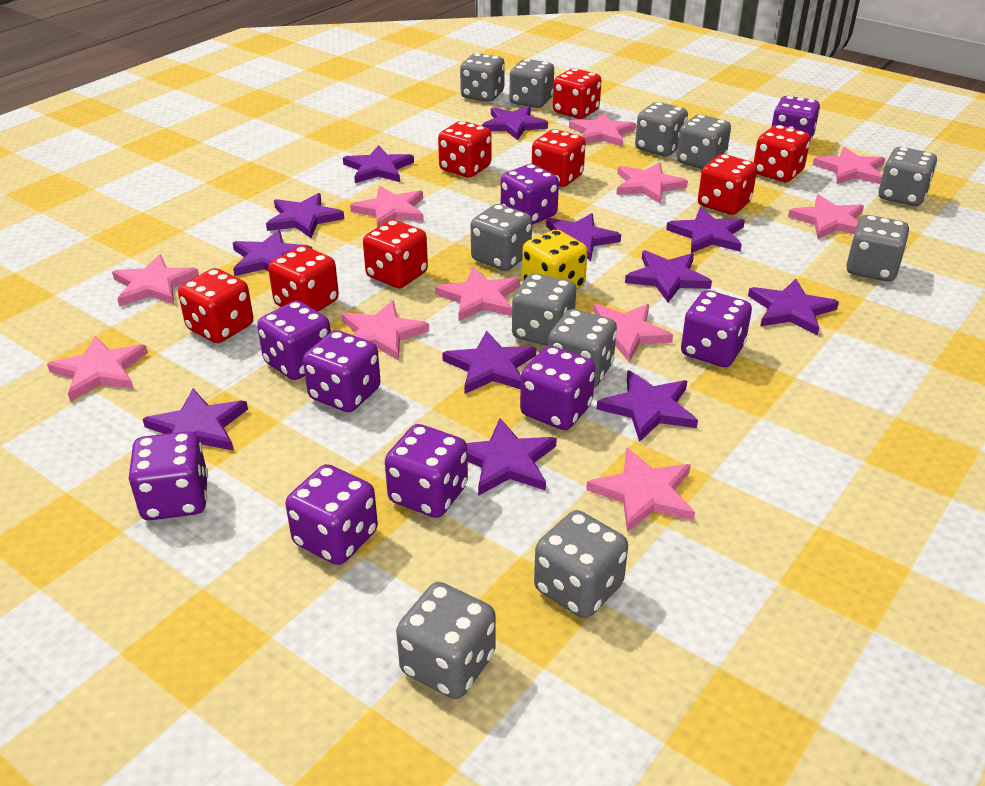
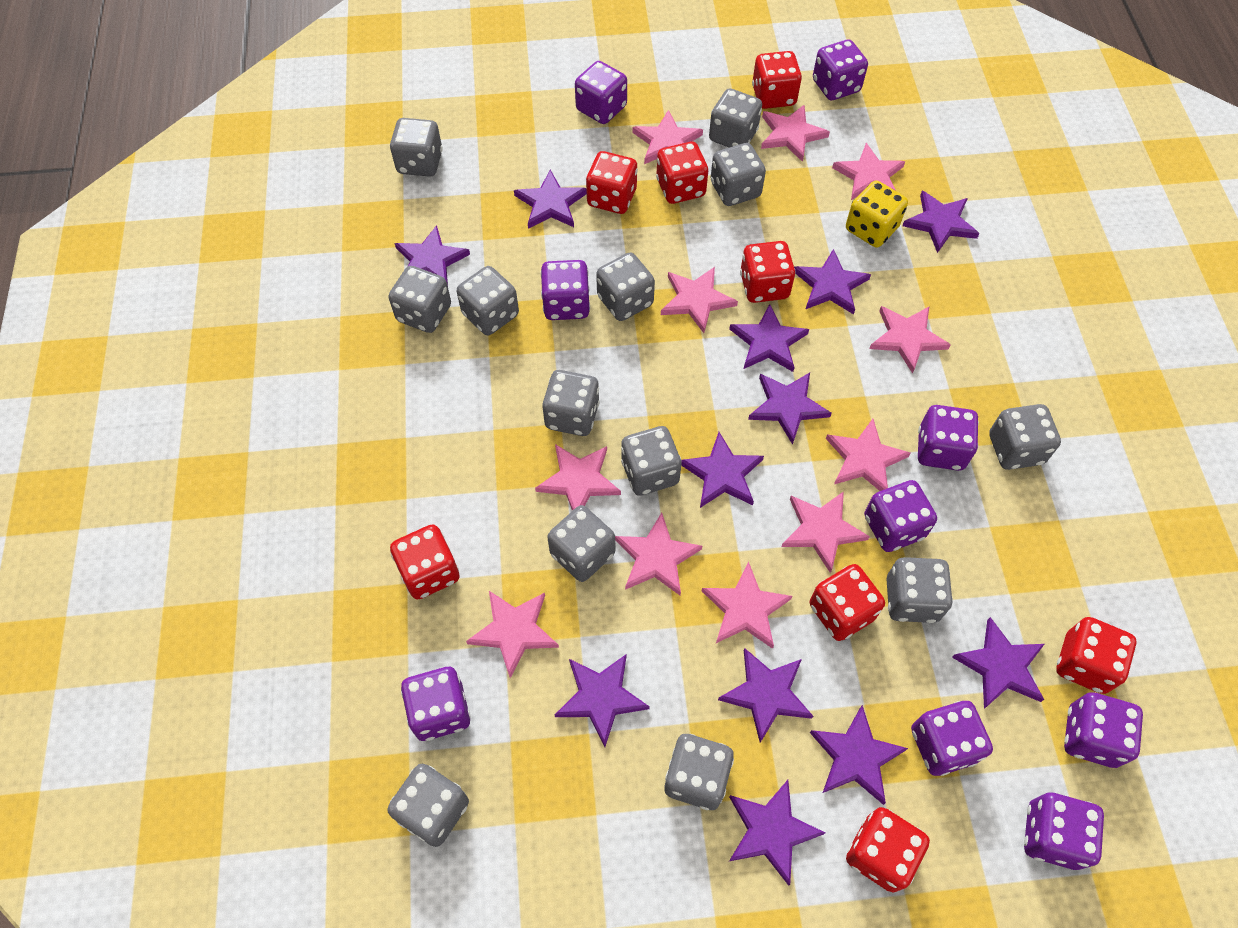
grey dice: [396,582,496,699] [460,53,505,102] [471,204,532,271] [509,59,554,108] [512,273,576,346] [534,510,628,618] [548,309,617,387] [635,102,688,156] [676,114,731,169] [847,215,909,281] [878,147,937,206] = 11 -> [387,764,469,847] [388,266,451,333] [390,118,443,177] [457,266,519,335] [542,370,600,436] [547,505,615,582] [596,253,655,321] [621,426,682,496] [665,734,734,810] [709,88,762,148] [710,143,766,206] [886,557,953,623] [989,404,1061,470] = 13

